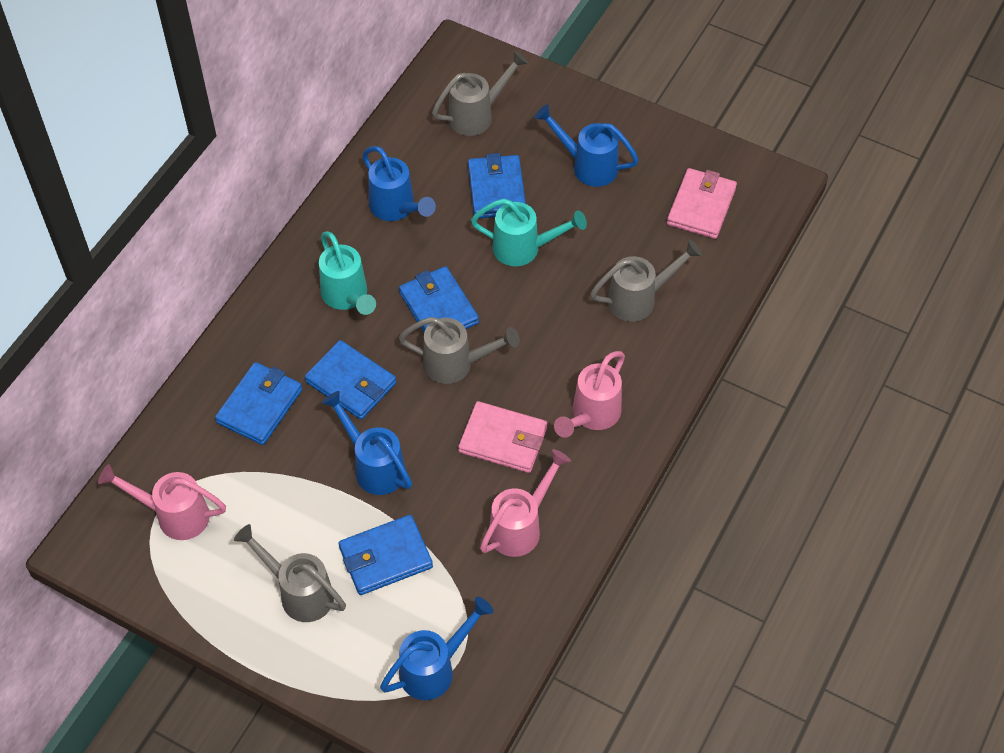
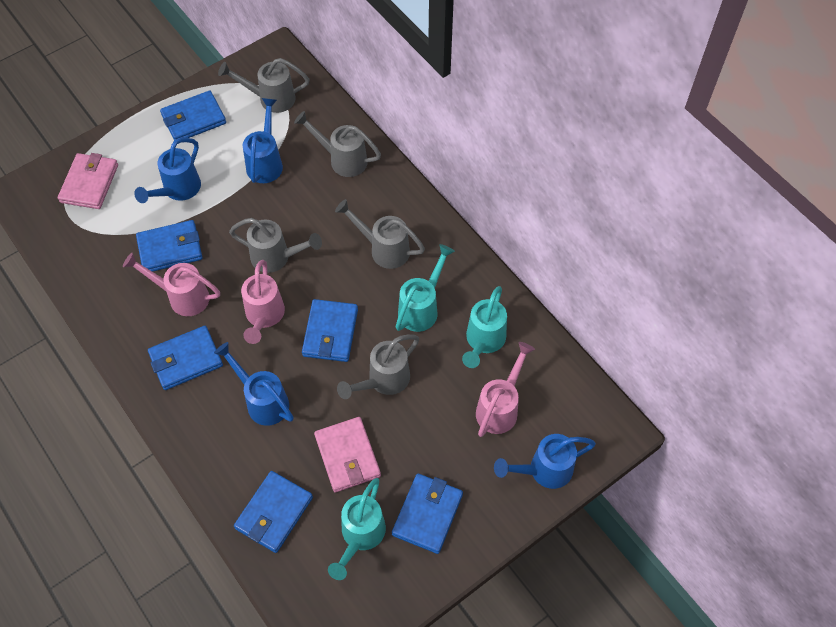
blue wallet: [215,362,302,445] [305,340,396,420] [339,515,433,595] [399,266,479,332] [468,153,526,219] = 5 -> [136,220,203,272] [148,326,223,390] [160,91,226,140] [234,471,313,553] [302,299,358,362] [392,474,463,554] = 6
grey watering can: [234,524,346,622] [399,317,520,384] [432,50,528,136] [590,240,702,322] = 4 -> [218,58,309,113] [229,218,322,273] [294,111,381,177] [335,199,425,269] [337,335,419,399] = 5
turquoise watering can: [319,231,376,315] [471,199,587,266] = 2 -> [328,478,386,580] [395,244,455,332] [462,286,507,368] = 3

